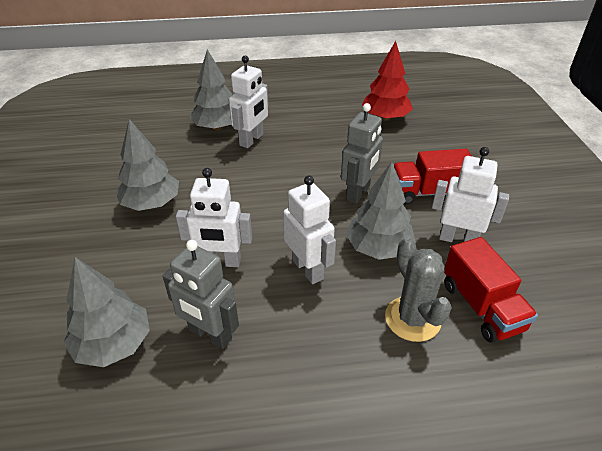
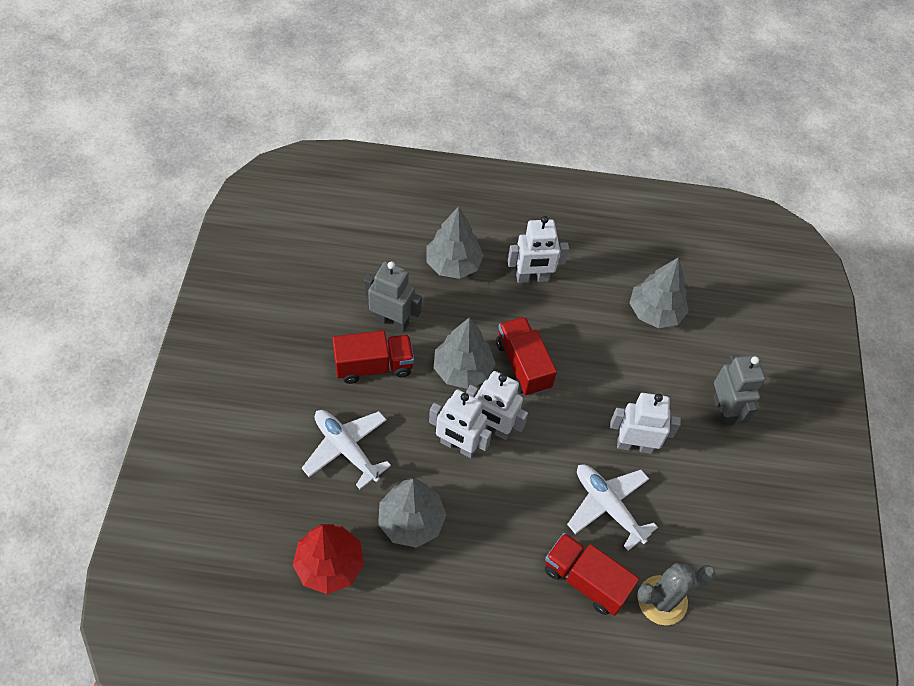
red truck: [393,149,472,205] [444,237,538,343] = 2 -> [332,331,414,384] [496,317,557,396] [545,533,639,616] = 3
white plane: none = 0 -> [302,410,391,489] [567,464,658,551] = 2

